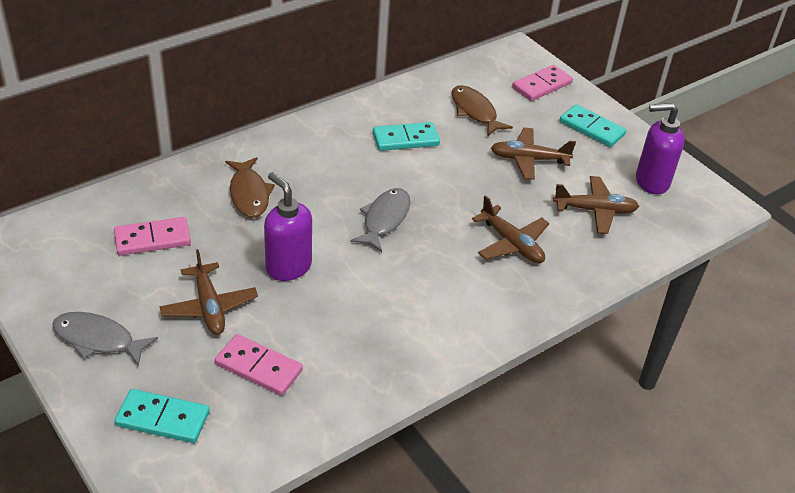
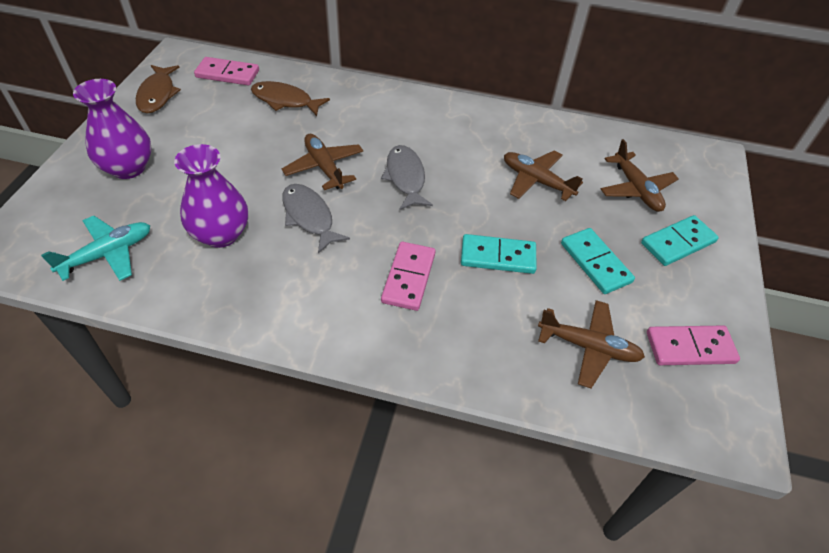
purple soap dispenser: [264,172,312,281] [636,103,684,194] = 2 -> none = 0
purple vase: none = 0 -> [73,79,152,179] [174,144,248,248] = 2
turquoise plane: none = 0 -> [41,216,150,281] = 1

